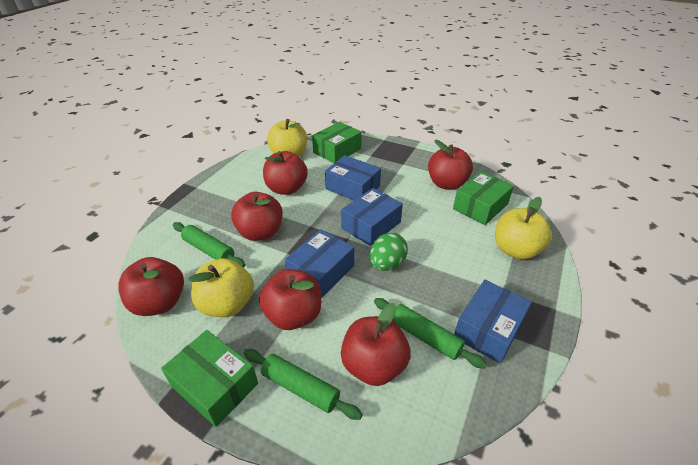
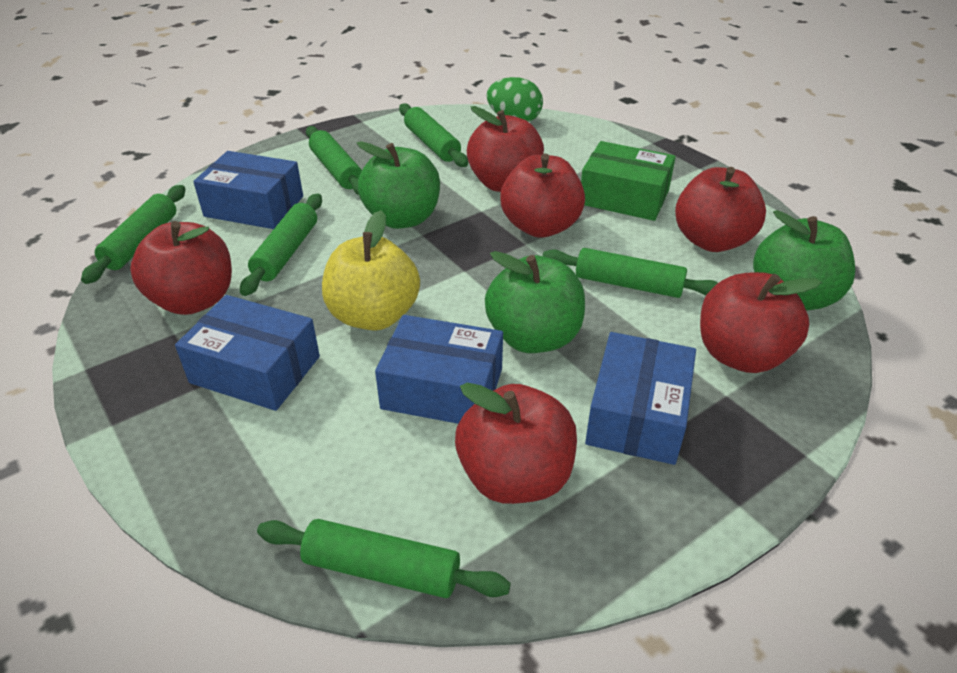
green apple: none = 0 -> [357,141,440,229] [485,251,585,353] [753,210,855,310] = 3
green box: [161,330,258,427] [312,122,362,163] [453,171,514,225] = 3 -> [581,141,676,221] = 1
green rolling pin: [173,222,245,268] [244,349,363,420] [374,298,487,369] = 3 -> [81,185,185,284] [240,194,322,296] [257,519,511,598] [306,126,362,195] [399,104,468,167] [543,248,718,298] = 6
yellow apple: [188,258,254,317] [267,119,307,157] [495,197,552,260] = 3 -> [322,210,420,331] = 1

